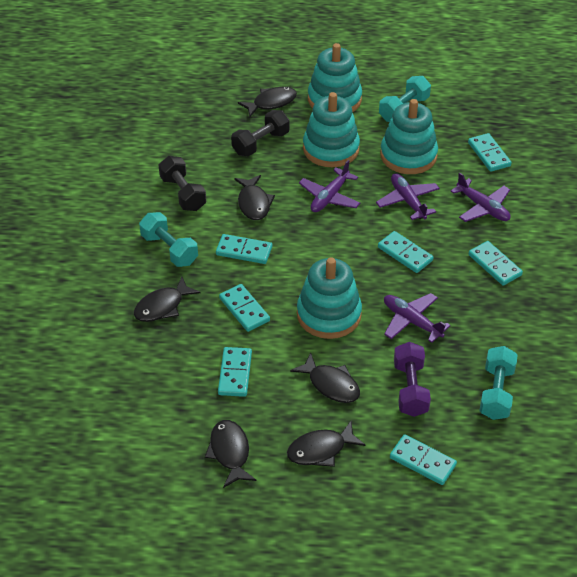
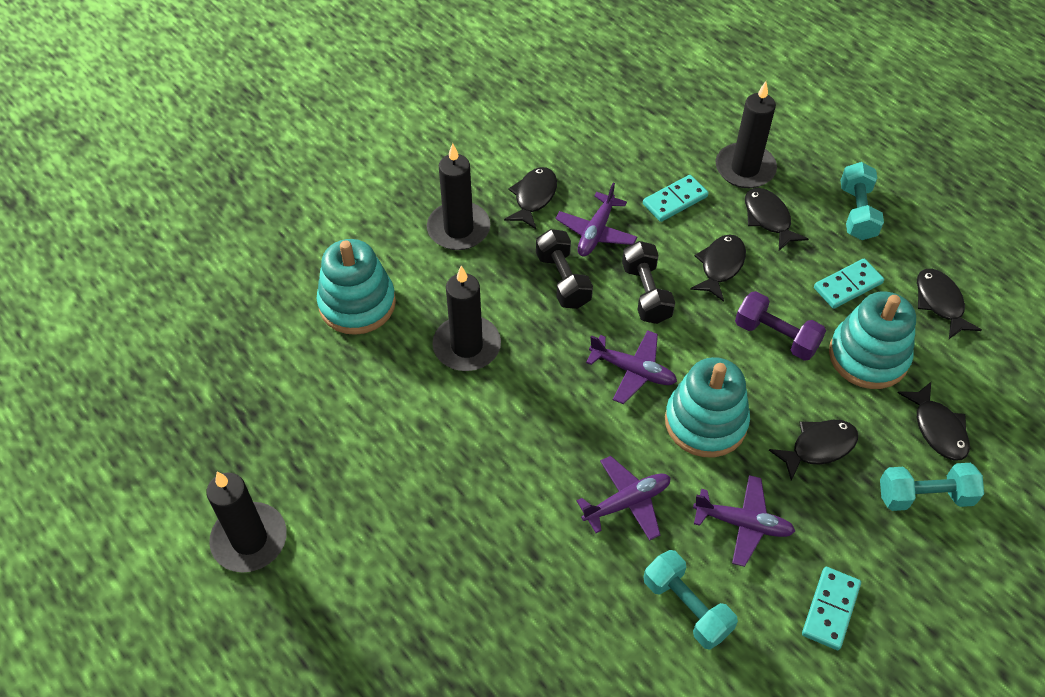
black candle: none = 0 -> [206,472,287,572] [427,143,490,250] [432,266,501,371] [716,81,777,188] = 4
turquoise domino: [216,234,272,264] [218,347,252,397] [219,284,270,332] [378,231,434,273] [390,434,457,485] [468,133,512,172] [469,241,523,286] = 7 -> [643,175,708,222] [802,567,861,650] [814,259,884,309] = 3
turquoise stacking toy: [297,258,362,339] [303,92,360,167] [308,43,362,112] [380,99,438,174] = 4 -> [317,239,396,335] [665,357,750,457] [829,291,916,389] = 3

